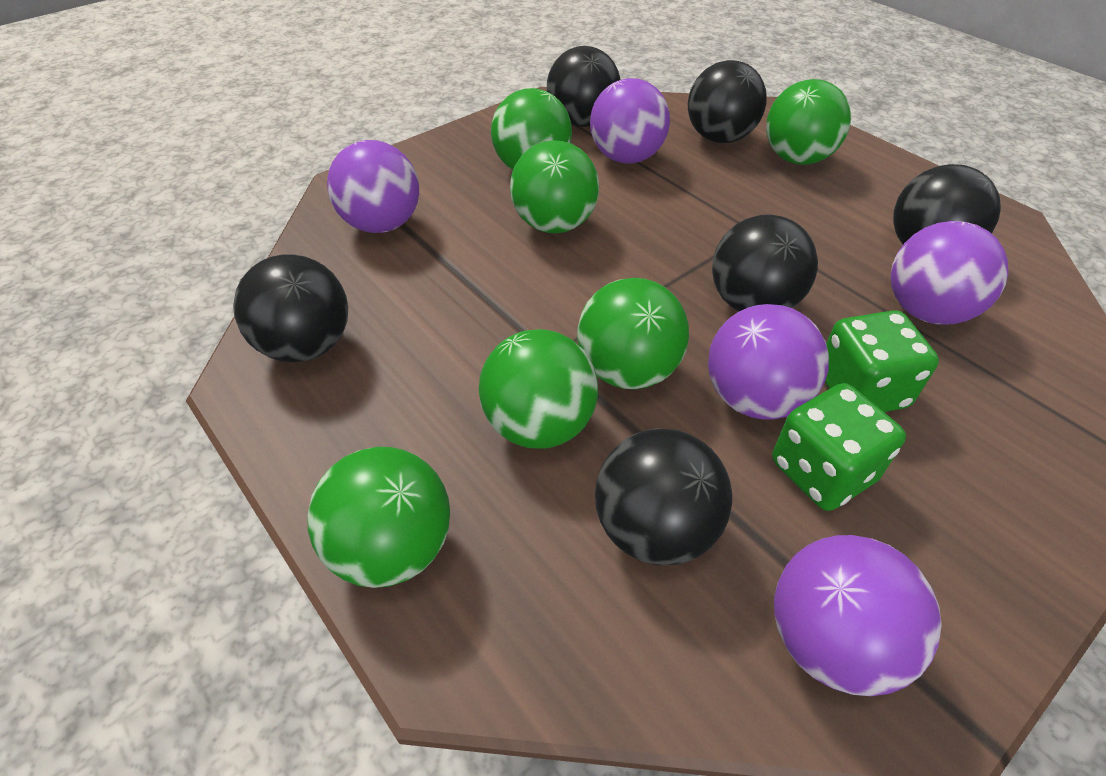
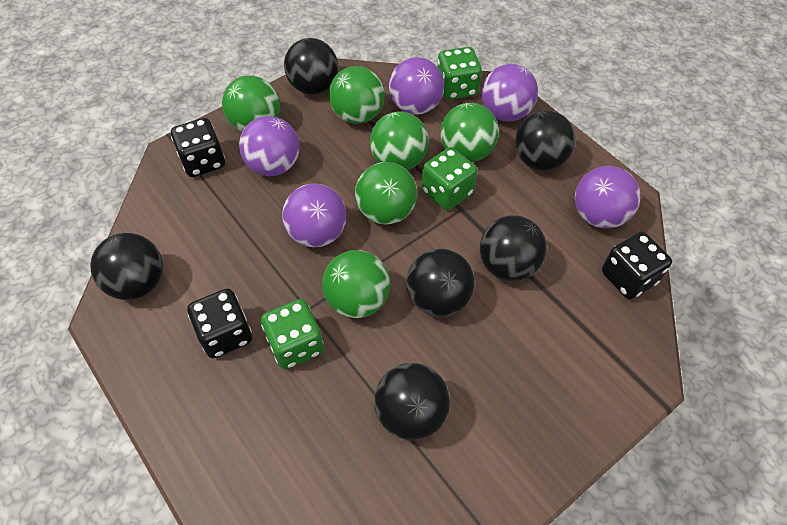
black dice: none = 0 -> [171,118,225,177] [187,289,252,358] [602,232,672,299] = 3
green dice: [772,383,906,511] [825,310,939,412] = 2 -> [261,299,324,369] [422,147,477,210] [438,47,482,100] = 3

